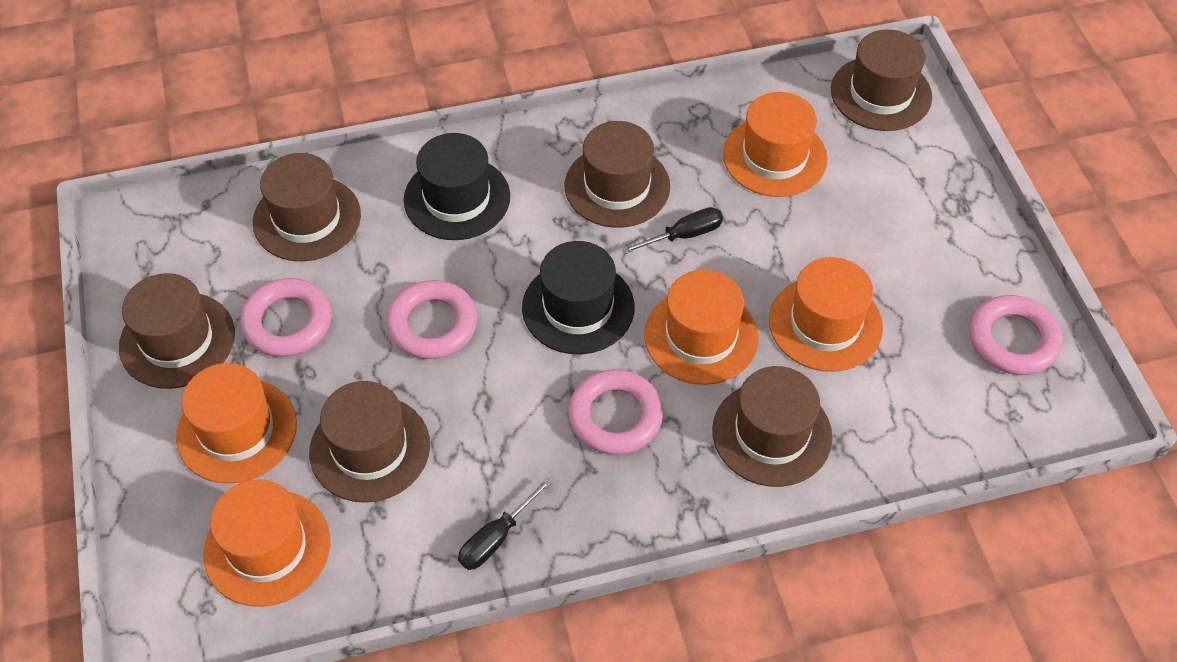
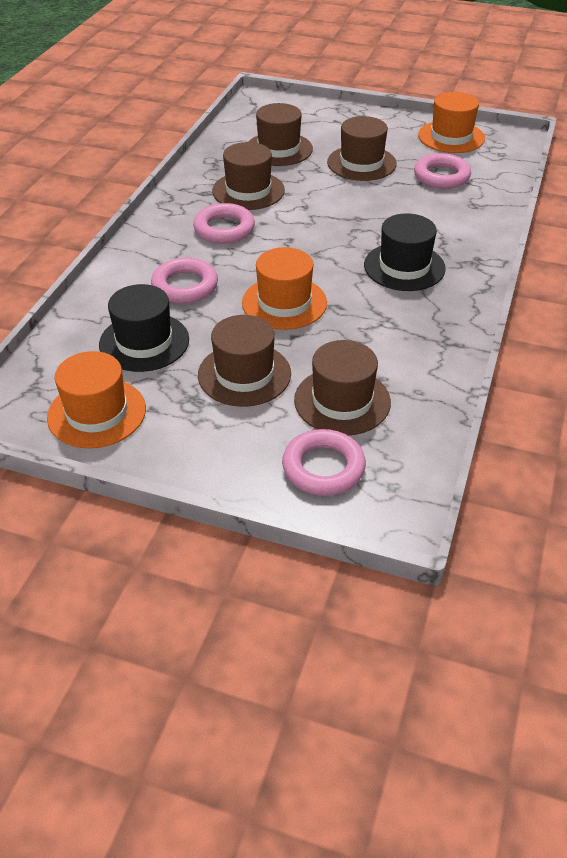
black screwdriver: [458,478,552,570] [622,207,723,254] = 2 -> none = 0
brown hat: [119,273,235,389] [253,153,361,261] [309,381,430,503] [565,121,670,228] [712,366,832,487] [831,29,932,131] = 6 -> [198,315,291,407] [212,142,285,210] [248,103,313,166] [294,340,391,435] [327,116,397,181] = 5
orange hat: [176,363,297,484] [203,479,330,607] [644,269,759,385] [723,92,828,197] [769,257,883,372] = 5 -> [47,351,146,448] [242,247,327,330] [418,92,485,153] = 3

